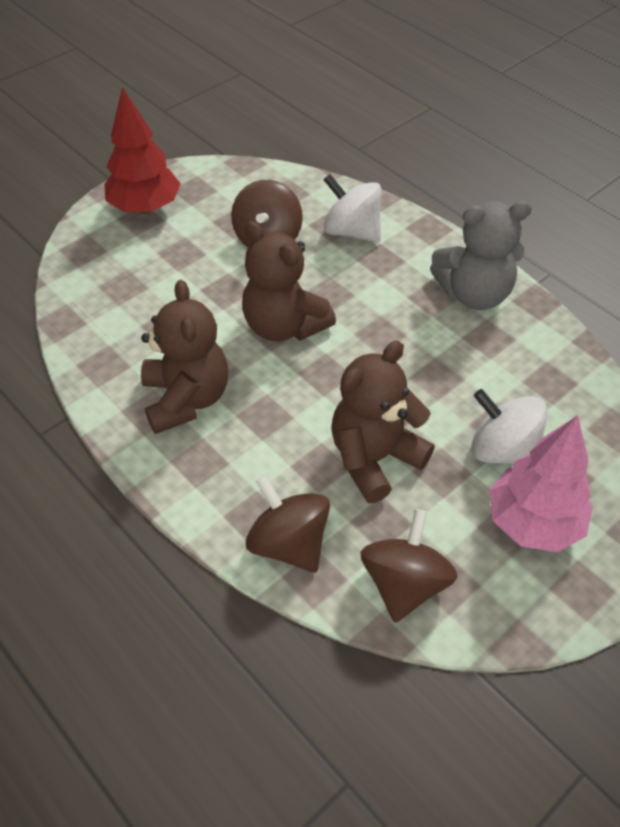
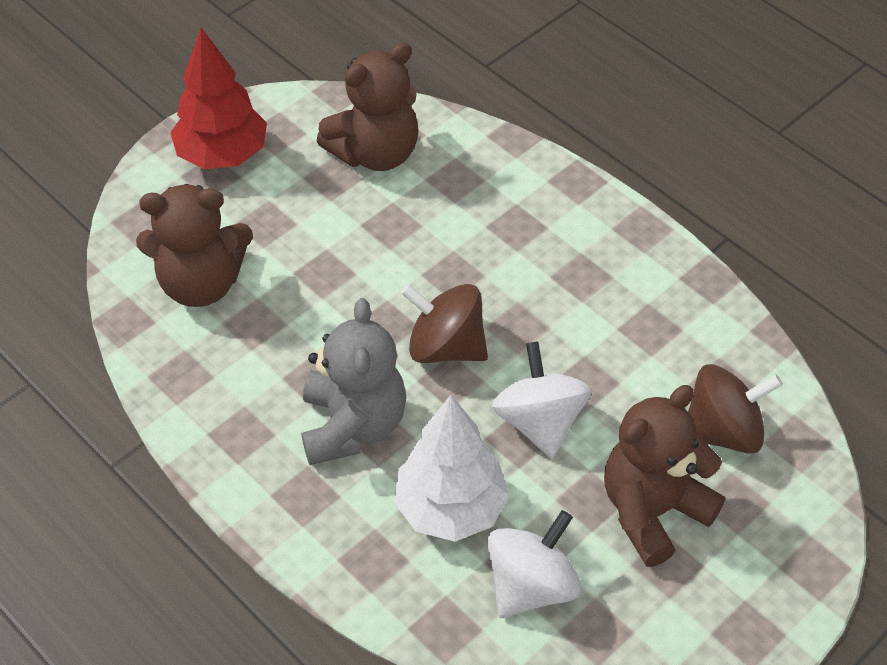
brown spinning top: [231,180,303,248] [246,475,330,573] [361,509,458,623] = 3 -> [401,284,488,363] [688,364,783,454] = 2
pink tree: [489,415,593,552] = 1 -> none = 0
white tree: none = 0 -> [394,395,509,542] = 1

